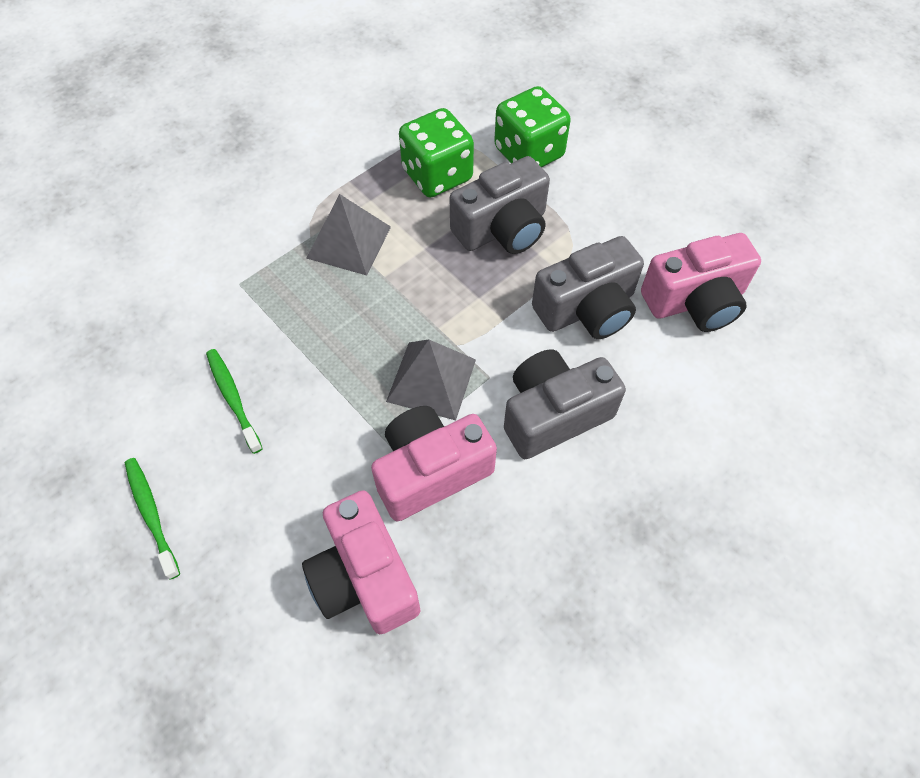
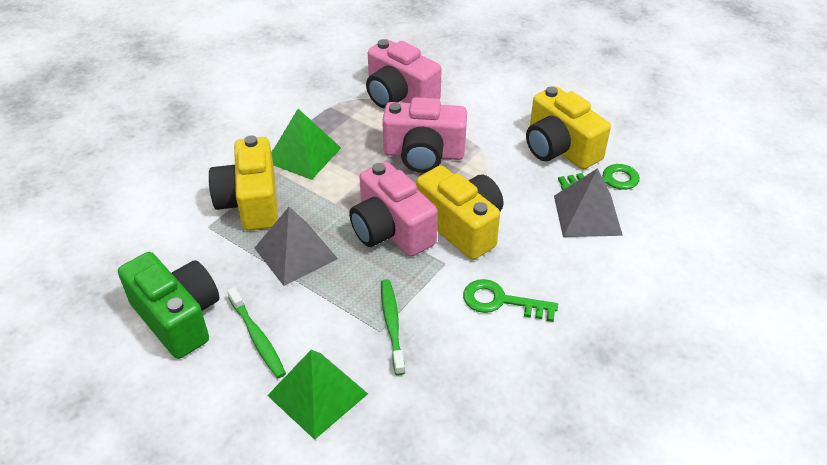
green camera: none = 0 -> [118,252,219,359] = 1
green dice: [399,108,474,198] [494,86,571,167] = 2 -> none = 0
green key: none = 0 -> [463,279,558,322] [558,164,640,190] = 2
green pyramid: none = 0 -> [267,350,368,440] [271,109,341,180] = 2
grey camera: [450,156,550,254] [504,349,626,459] [532,236,644,339] = 3 -> none = 0
yellow camera: none = 0 -> [209,135,278,231] [416,165,503,260] [526,86,611,169] = 3

